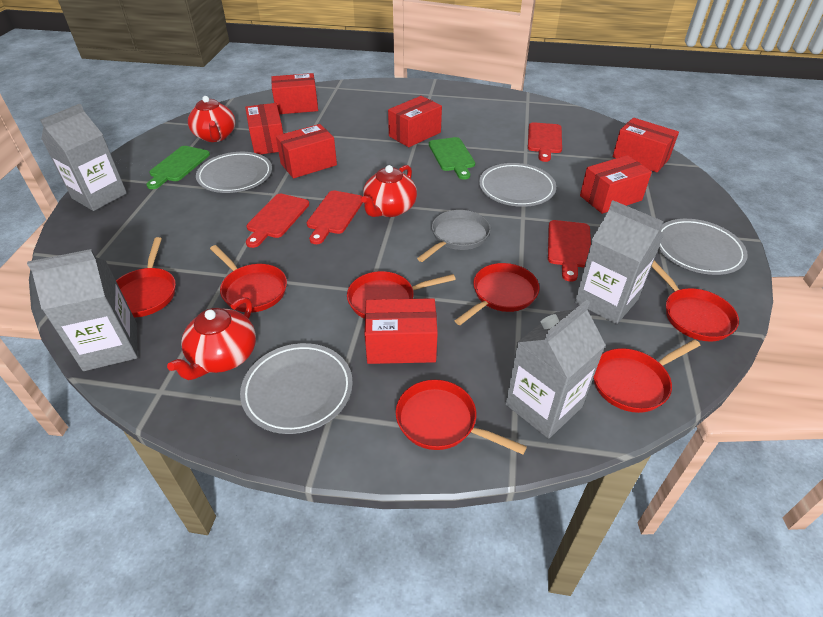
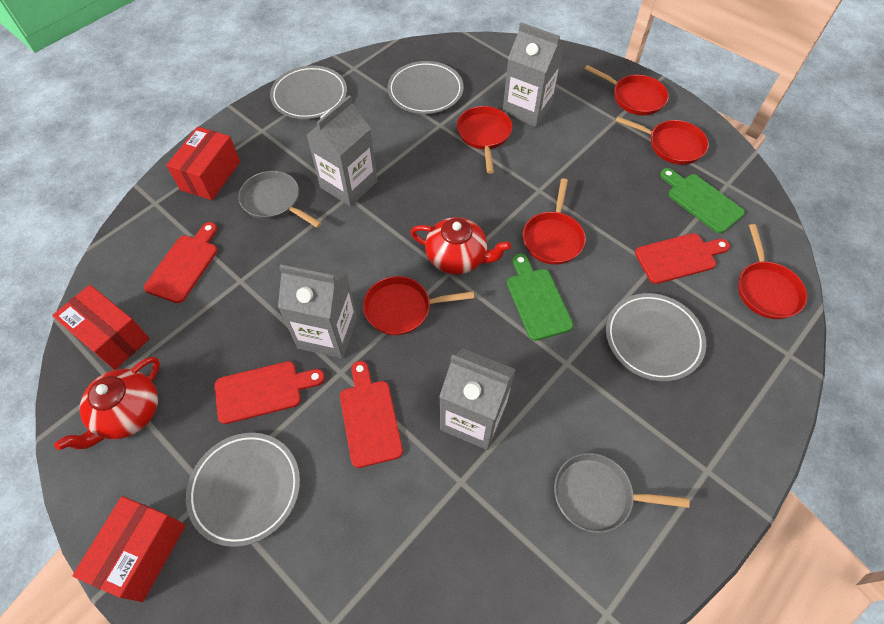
grey pan: [417,210,491,262] = 1 -> [239,171,322,228] [554,453,690,533] = 2
red box: [245,103,283,155] [271,73,318,114] [276,124,337,178] [365,298,438,364] [388,96,442,147] [580,155,652,214] [612,118,679,172] = 7 -> [52,285,150,370] [72,496,186,602] [166,127,240,200] = 3
red pan: [116,237,176,317] [210,245,287,313] [347,271,456,319] [396,380,527,455] [455,263,539,325] [593,339,700,413] [651,261,739,341] = 7 -> [363,276,474,335] [457,106,512,174] [523,178,586,265] [584,65,669,115] [616,116,709,165] [738,224,807,319] = 6
red teapot: [167,297,256,380] [188,96,235,142] [361,165,417,217] = 3 -> [54,357,160,450] [410,217,511,275] = 2

